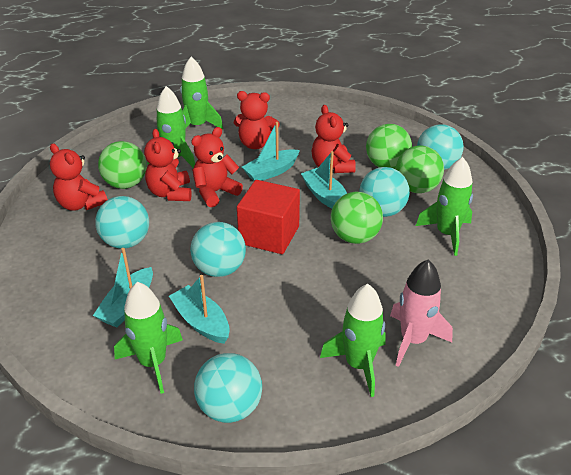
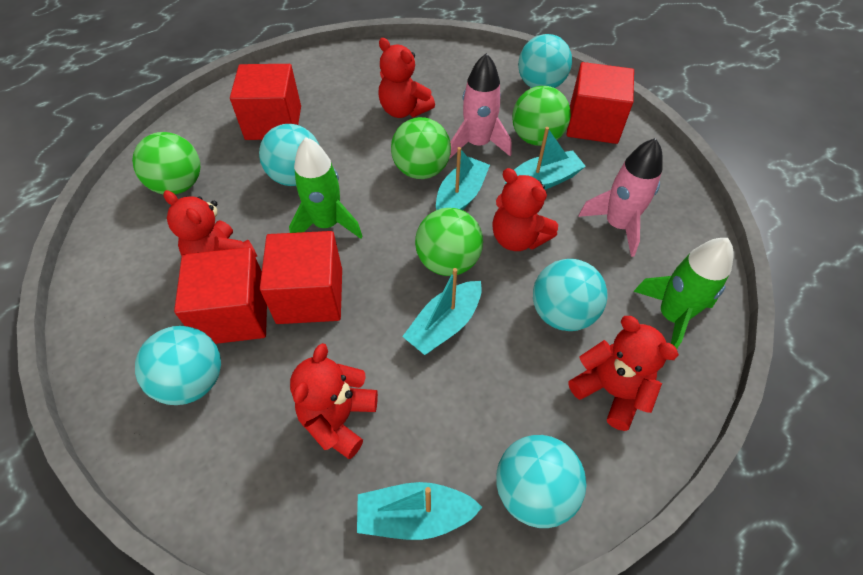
green rocket: [114,282,183,394] [147,86,195,168] [180,57,223,130] [320,284,386,397] [416,157,473,256] = 5 -> [289,137,363,239] [633,238,734,349] = 2
pink rocket: [390,259,453,367] = 1 -> [449,53,511,159] [578,138,663,257] = 2
red cube: [237,180,300,254] = 1 -> [174,247,267,344] [230,64,301,140] [260,231,342,324] [567,62,634,144] = 4

